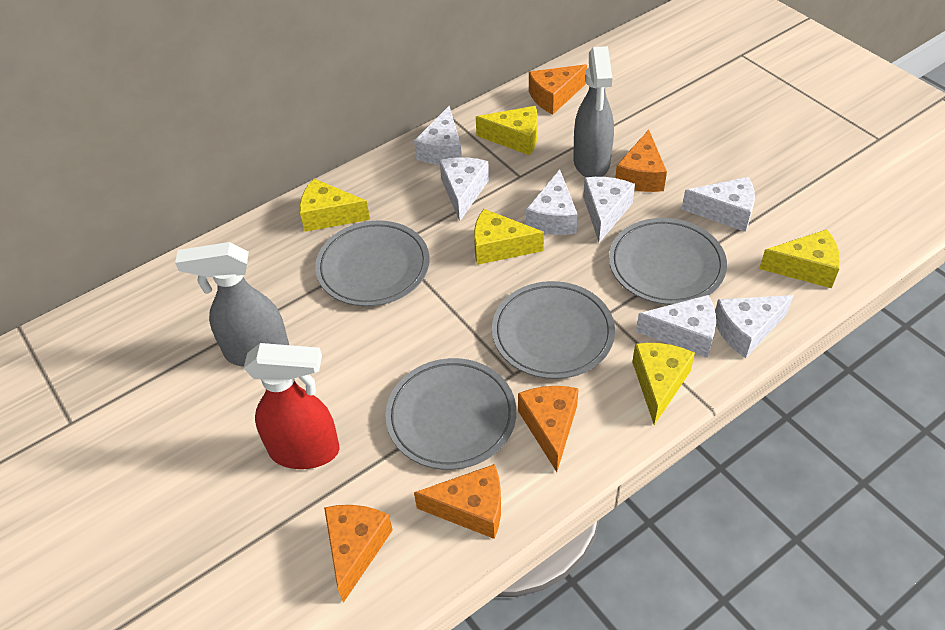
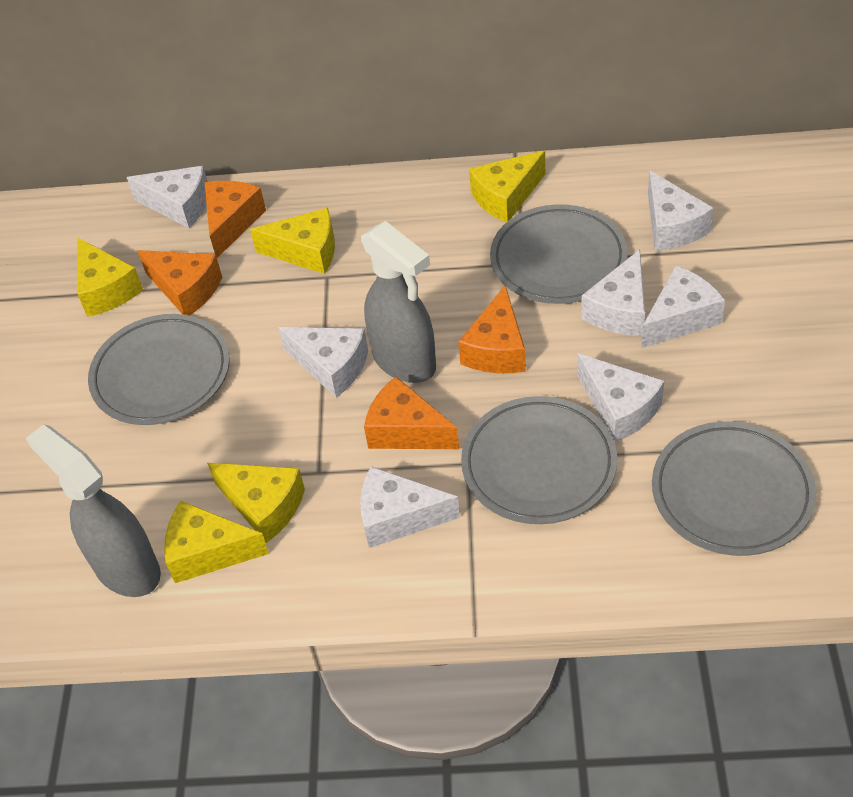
orange cheese: [324,505,393,603] [414,464,501,539] [518,386,579,472] [529,64,587,114] [615,130,667,192] = 5 -> [137,250,222,315] [205,181,266,258] [364,377,459,449] [458,285,526,373] = 4
red spray bottle: [243,343,339,469] = 1 -> none = 0

